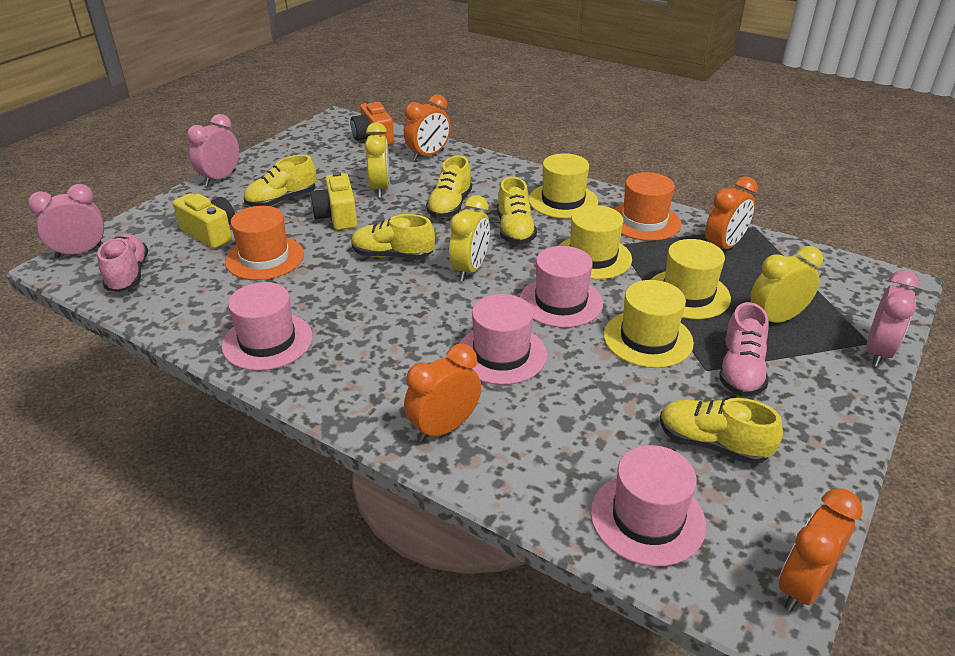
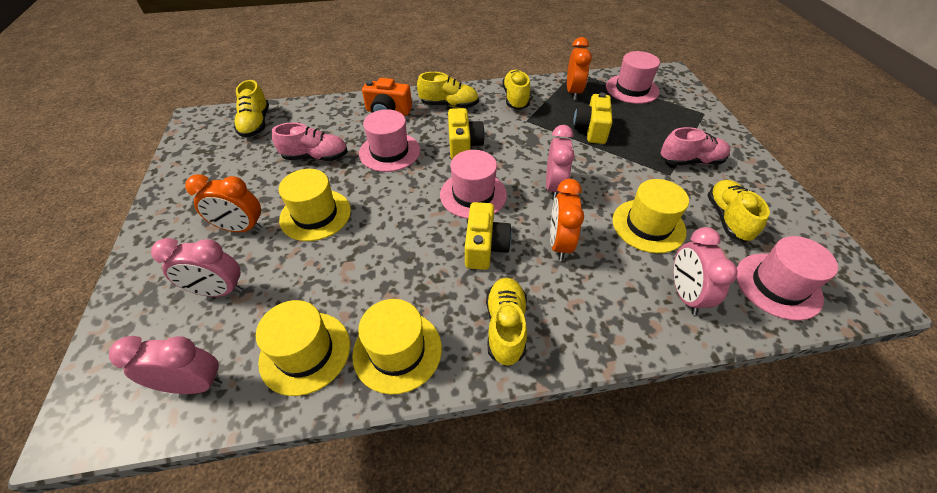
orange clock: [404,94,451,161] [404,344,481,442] [705,176,758,249] [779,489,863,611] = 4 -> [185,174,263,232] [550,179,584,261] [567,37,592,100] = 3
orange hat: [225,206,304,280] [614,172,681,241] = 2 -> none = 0
pink clock: [28,184,104,258] [187,114,239,186] [866,270,920,367] = 3 -> [109,336,222,394] [151,238,243,297] [546,125,575,200] [673,227,738,315] = 4
yellow camera: [173,193,235,248] [310,172,357,230] = 2 -> [448,108,485,159] [465,202,512,270] [573,93,613,144] = 3
yellow clock: [365,122,390,198] [449,195,490,281] [750,246,823,323] = 3 -> none = 0

